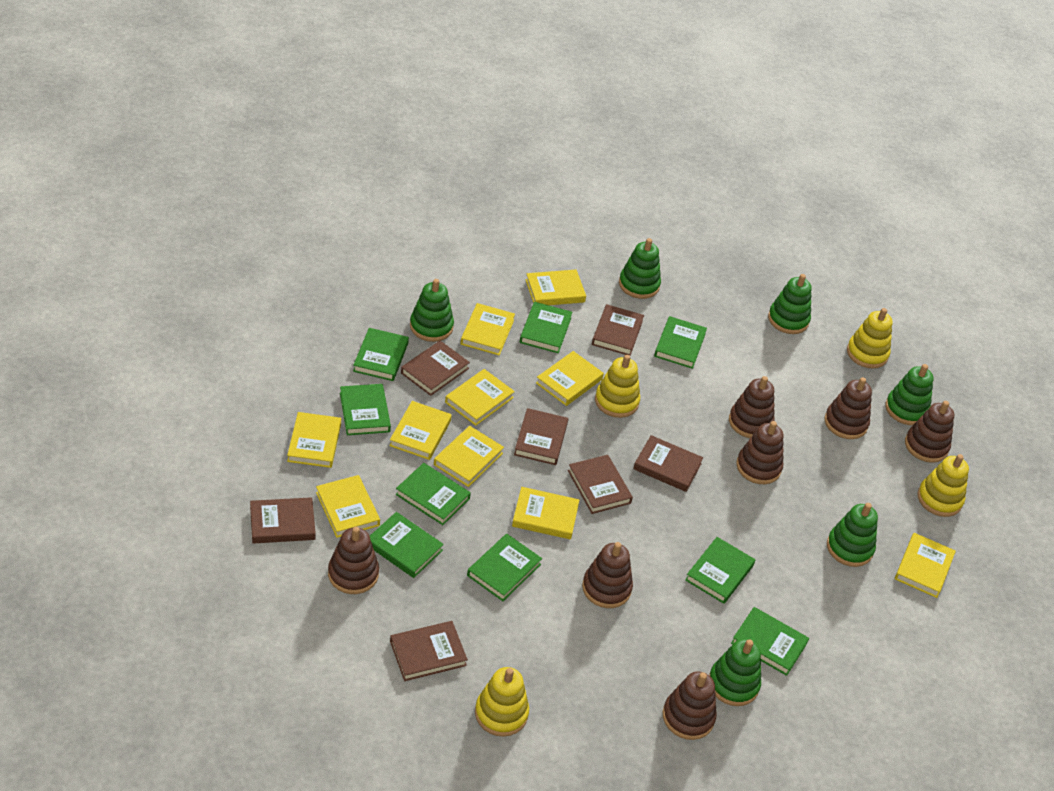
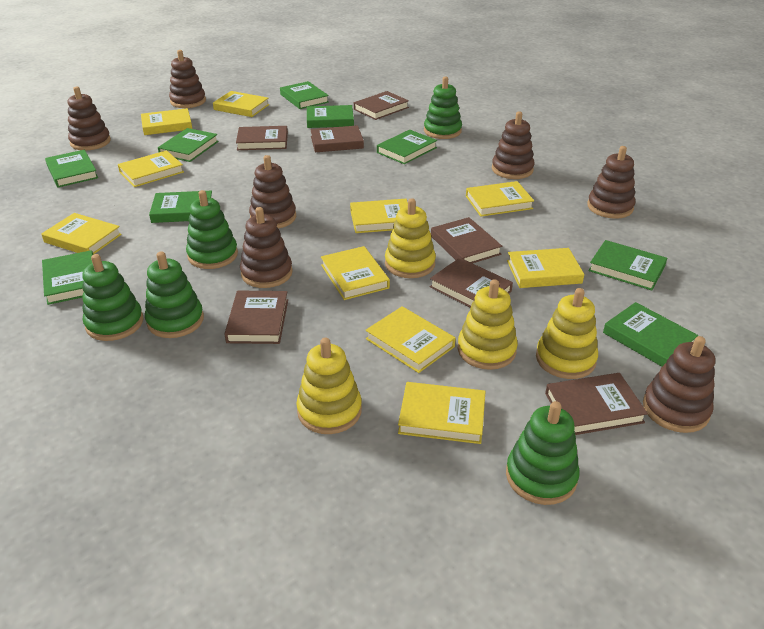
green stacking toy: [410,279,454,342] [619,238,661,299] [709,639,761,706] [768,274,812,334] [827,503,878,567] [885,364,933,425] = 6 -> [82,254,144,341] [145,251,204,338] [186,190,238,269] [424,76,462,139] [506,401,580,505] = 5

